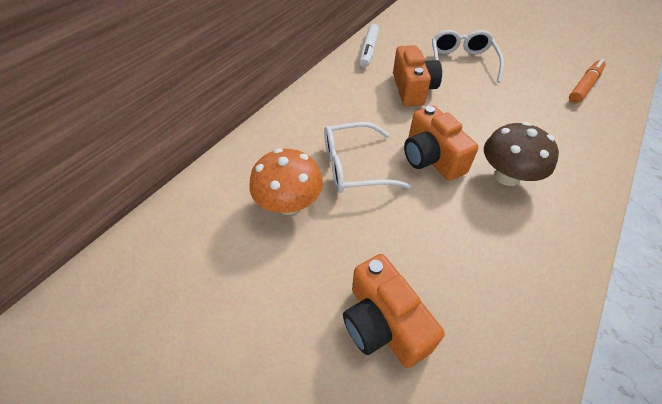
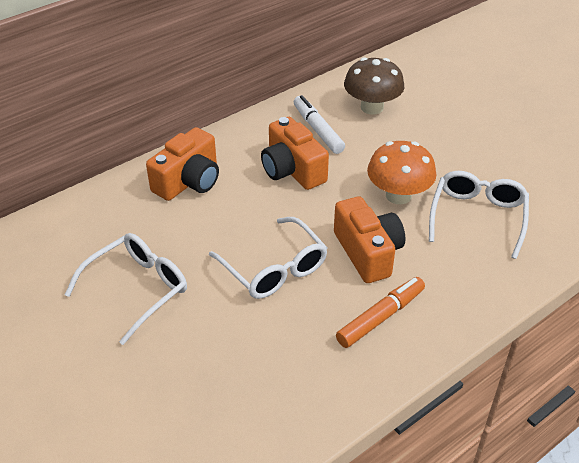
white glasses: [324,122,411,193] [432,30,504,83] = 2 -> [65,233,187,345] [209,217,328,299] [429,171,529,259] = 3

